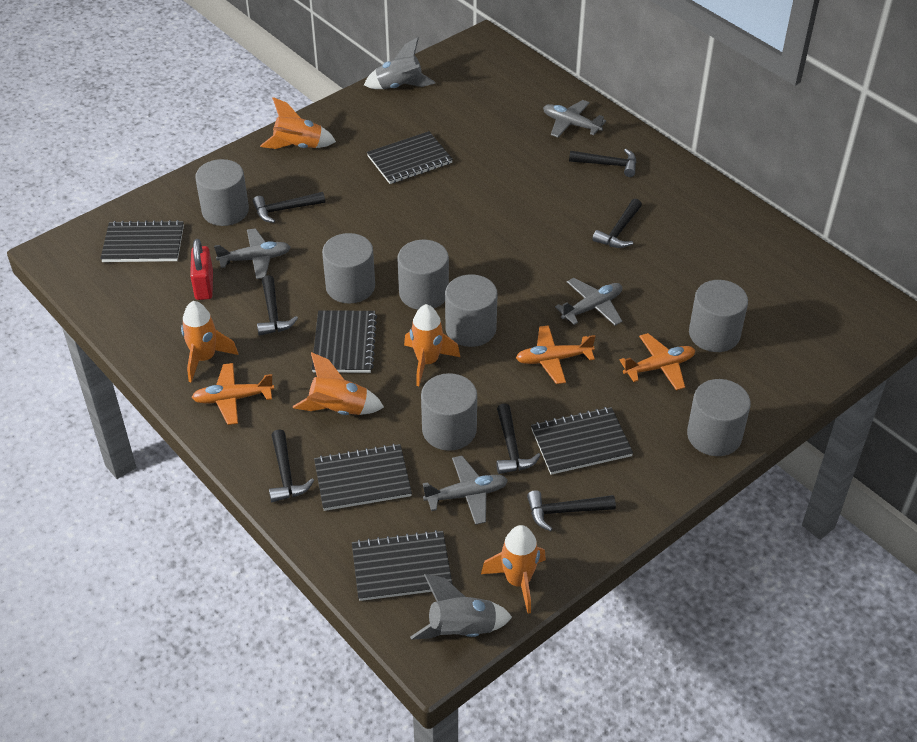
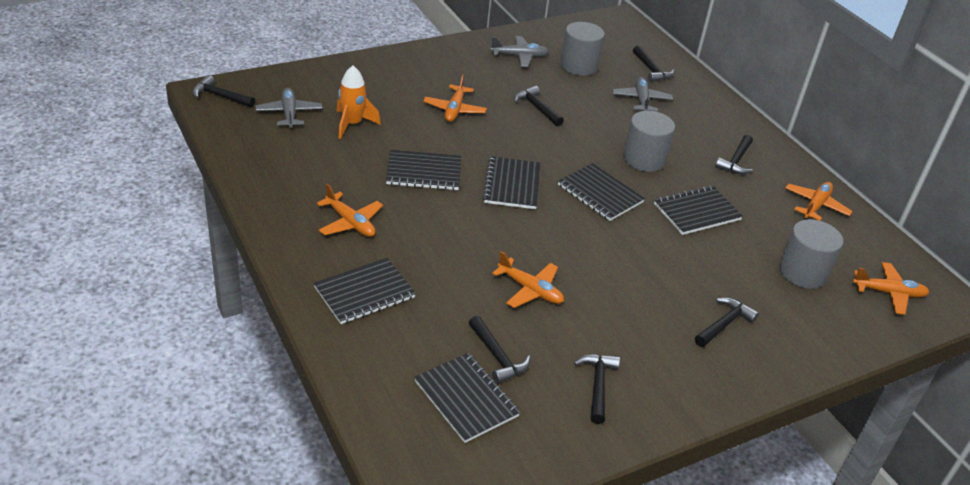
grey cylinder: [195,159,249,226] [322,233,375,304] [397,239,449,310] [421,373,477,451] [445,274,497,347] [687,379,751,456] [689,280,748,352] = 7 -> [560,22,605,76] [623,111,675,172] [779,219,843,289] = 3
grey plane: [214,228,290,279] [423,456,508,525] [543,100,606,138] [555,278,622,326] = 4 -> [255,88,323,129] [490,36,549,67] [612,77,673,112] = 3
grey rocket: [364,37,436,89] [410,574,512,640] = 2 -> none = 0
orange plane: [191,363,274,425] [516,325,596,384] [619,333,695,390] = 3 -> [317,184,383,237] [423,74,487,122] [492,251,564,308] [785,182,853,221] [853,262,929,315] = 5
orange rocket: [181,301,238,382] [260,97,336,149] [293,352,384,415] [404,304,460,386] [481,525,546,614] = 5 -> [336,66,381,139] = 1
red padlock: [190,239,213,300] = 1 -> none = 0

